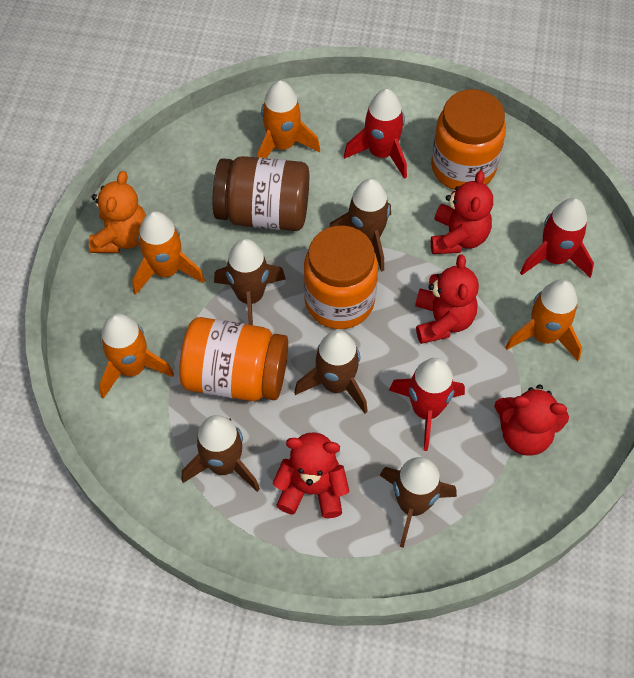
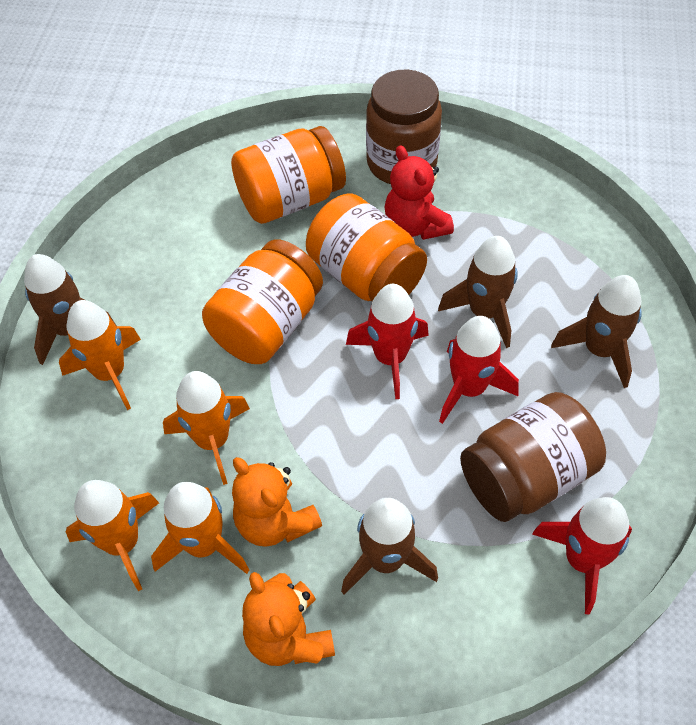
brown jar: [213,156,309,231] = 1 -> [366,70,442,184] [460,392,606,522] = 2
brown rocket: [182,415,260,492] [214,239,286,325] [294,330,368,414] [329,179,391,272] [380,457,457,548] = 5 -> [24,254,117,365] [341,498,438,595] [438,236,518,348] [551,275,642,388] = 4
orange teddy bear: [89,171,146,253] = 1 -> [232,457,322,547] [242,572,335,666] = 2
red teddy bear: [273,432,349,518] [415,255,479,344] [431,170,493,254] [494,384,569,456] = 4 -> [385,145,454,240] = 1

